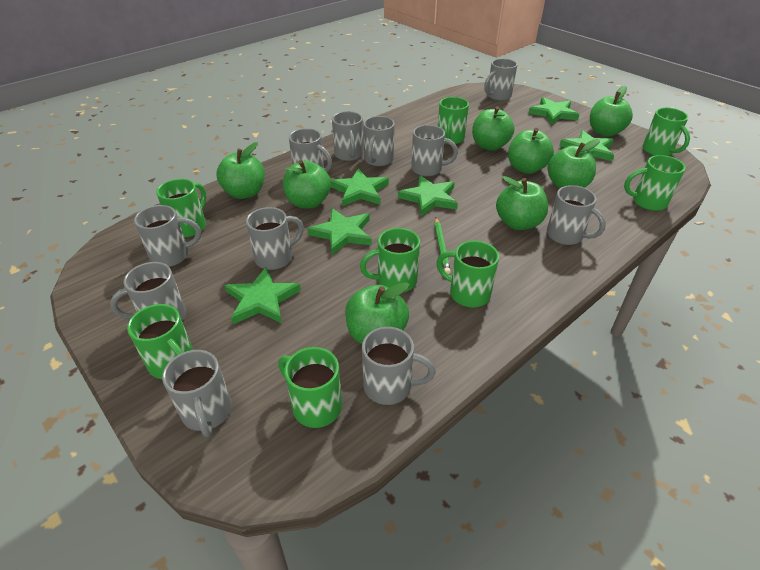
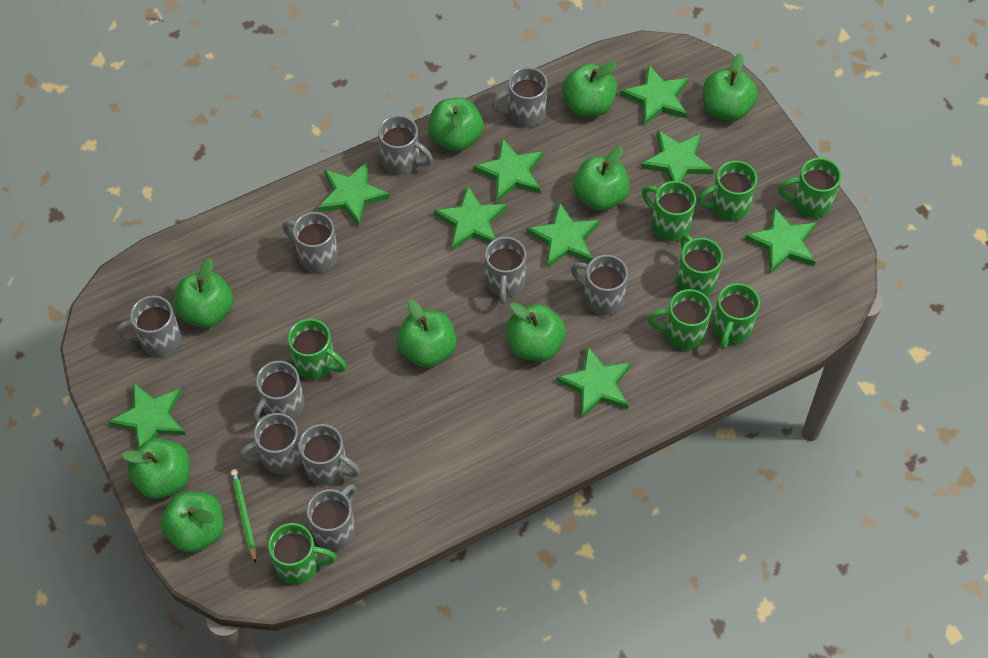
green apple: [217,142,265,199] [283,160,331,208] [345,282,410,344] [472,106,514,151] [496,176,548,230] [508,128,554,174] [548,139,600,189] [590,86,633,137] = 8 -> [121,438,190,499] [160,491,224,553] [175,258,234,328] [397,299,457,368] [428,98,484,151] [507,302,566,362] [562,61,617,117] [573,146,630,211] [703,53,758,121] = 9
green star: [225,267,301,324] [307,208,372,255] [331,168,389,206] [398,175,458,216] [528,97,579,125] [559,130,614,161] = 6 -> [108,383,186,448] [318,161,390,226] [434,186,507,250] [473,138,543,202] [527,202,600,268] [556,345,632,418] [621,64,689,126] [641,130,714,182] [745,207,817,273] = 9
grey mug: [110,262,186,320] [134,205,201,267] [162,350,232,437] [246,207,304,270] [289,128,332,172] [332,111,363,161] [362,327,436,405] [363,116,395,166] [411,125,458,176] [484,58,517,101] [547,185,606,245] = 11 -> [116,295,181,357] [239,413,302,474] [253,361,304,424] [282,212,338,273] [299,424,360,485] [307,484,356,551] [378,115,433,175] [485,237,526,304] [491,67,548,127] [571,255,628,315] = 10

